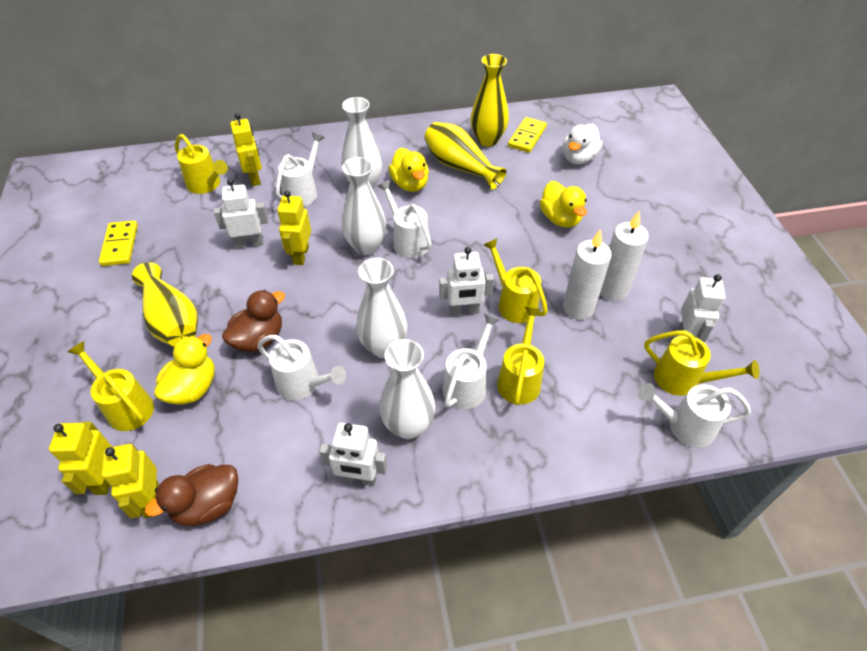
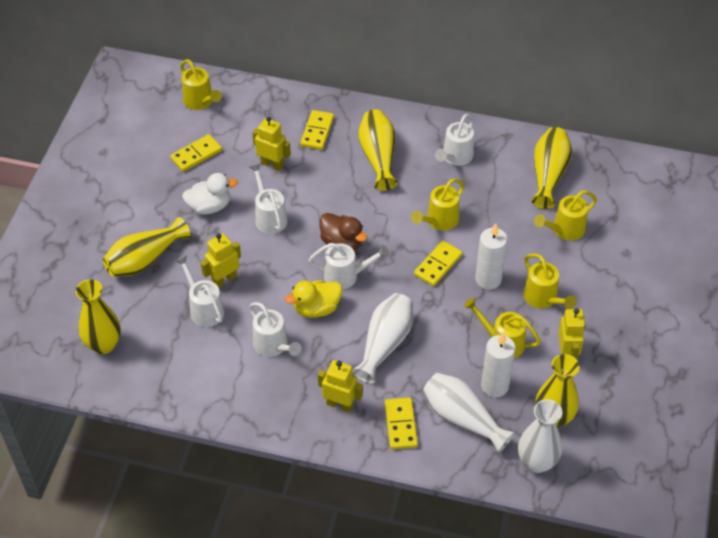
brown duck: [145,464,238,526] [222,290,285,352] = 2 -> [320,213,367,250] = 1
white robot: [214,179,268,249] [319,423,387,486] [439,247,494,316] [680,274,725,342] = 4 -> none = 0
white vase: [342,97,383,189] [342,157,387,255] [356,258,407,358] [379,339,436,439] = 4 -> [352,293,413,384] [423,373,515,453] [518,399,562,473] = 3
yellow domino: [99,221,138,266] [508,117,547,153] = 2 -> [170,134,222,172] [300,110,334,150] [385,397,418,449] [414,241,462,286] = 4
yellow duck: [154,334,215,405] [389,148,429,192] [540,181,587,228] = 3 -> [285,280,342,318] = 1
yellow vase: [132,262,198,347] [424,122,507,190] [471,54,509,146] = 3 -> [75,279,121,354] [103,217,191,277] [359,109,397,191] [532,127,572,209] [535,354,579,428] = 5

